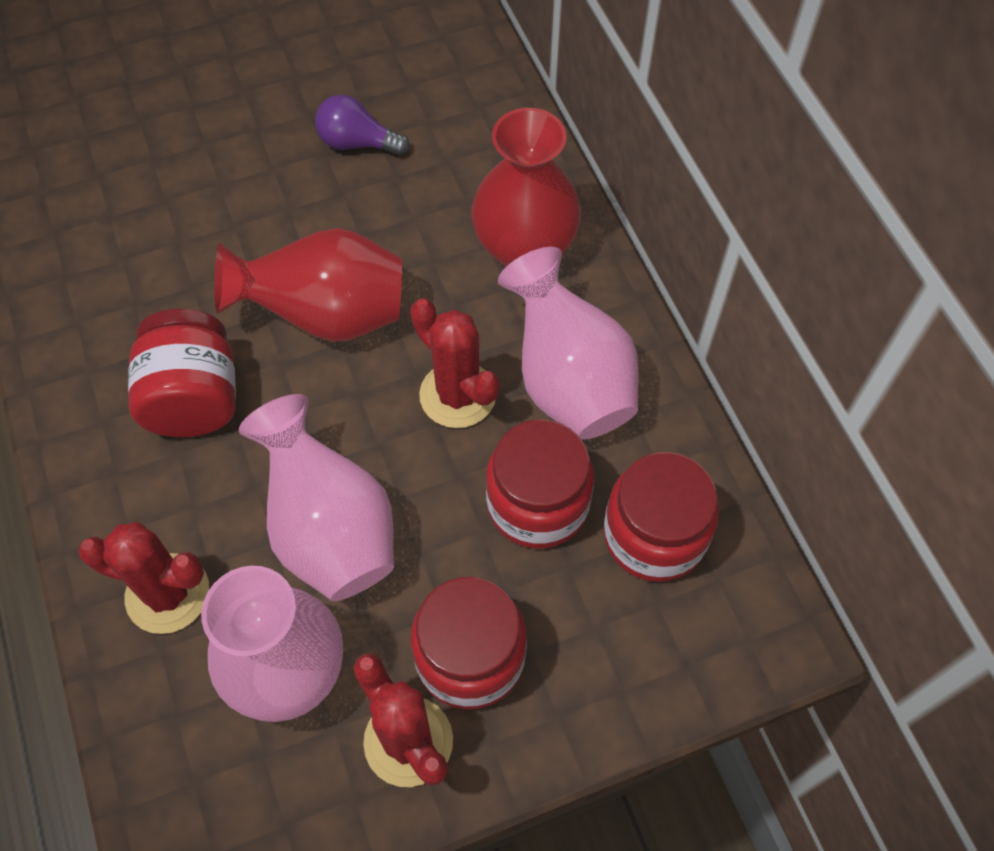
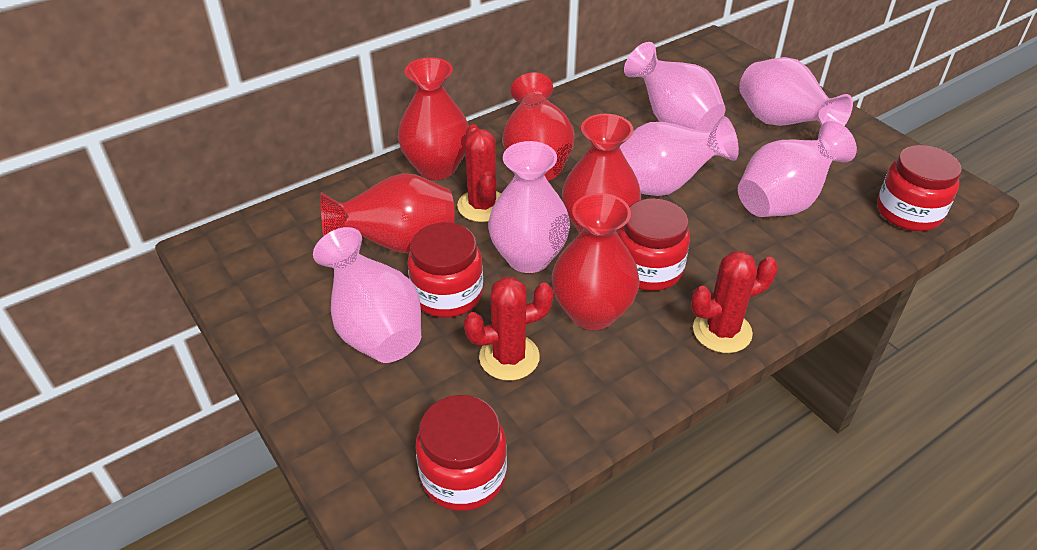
pink vase: [201,566,343,722] [239,394,394,601] [498,247,639,440] = 3 -> [313,227,421,363] [488,141,570,273] [620,116,739,196] [624,42,726,132] [738,121,857,217] [739,57,853,126] = 6
purple light bulb: [315,95,410,156] = 1 -> none = 0
red vase: [214,228,402,342] [471,108,581,267] = 2 -> [321,173,455,253] [398,57,469,180] [502,72,574,181] [552,193,640,330] [562,114,641,234] = 5

